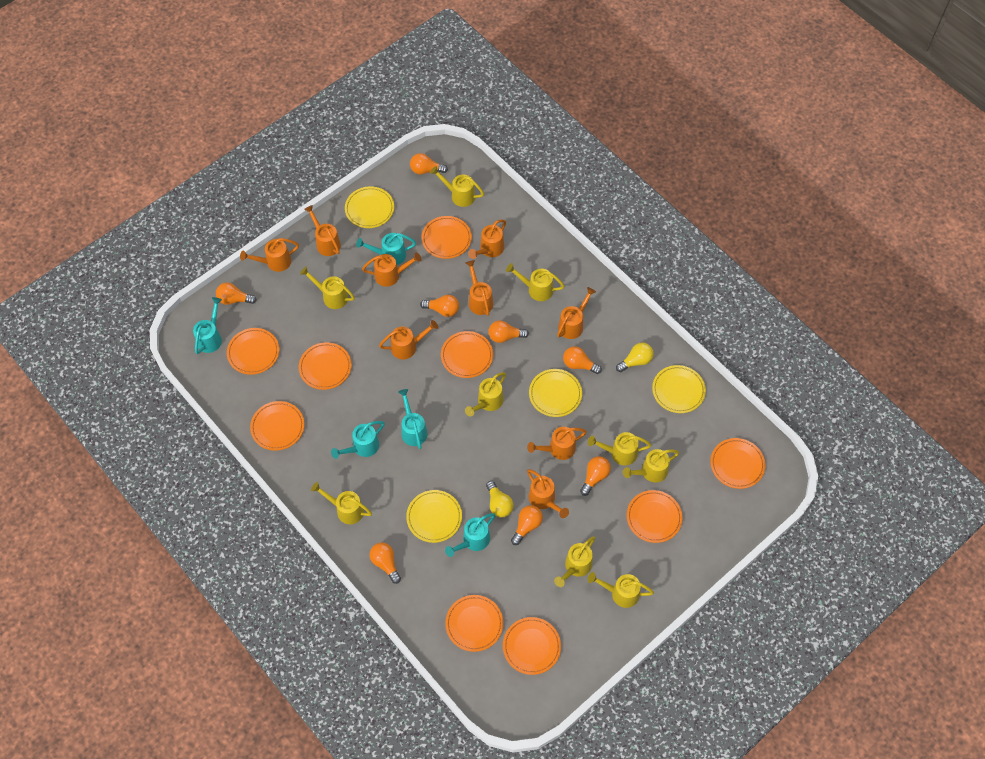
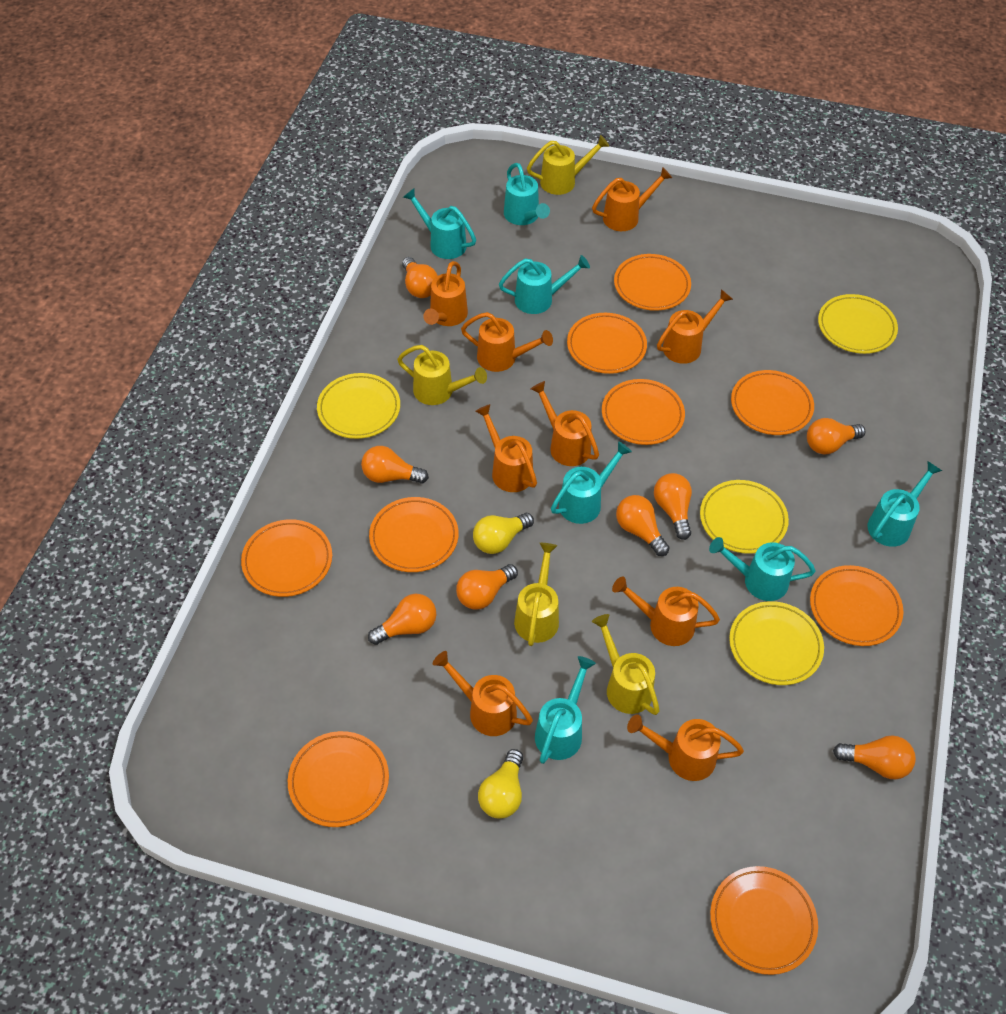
turquoise watering can: [193,297,222,354] [331,421,385,459] [356,233,416,265] [398,389,428,449] [445,513,495,557] = 5 -> [403,188,476,259] [499,255,590,314] [504,163,550,225] [535,656,596,764] [551,441,632,524] [709,537,816,601] [867,461,942,547] = 7
yellow watering can: [300,267,355,309] [311,482,372,524] [430,166,484,207] [465,372,506,416] [506,263,564,301] [554,536,595,587] [588,432,651,465] [588,572,654,608] [623,449,679,482] = 9 -> [397,345,487,405] [514,543,559,646] [527,135,609,195] [592,614,660,715] = 4

